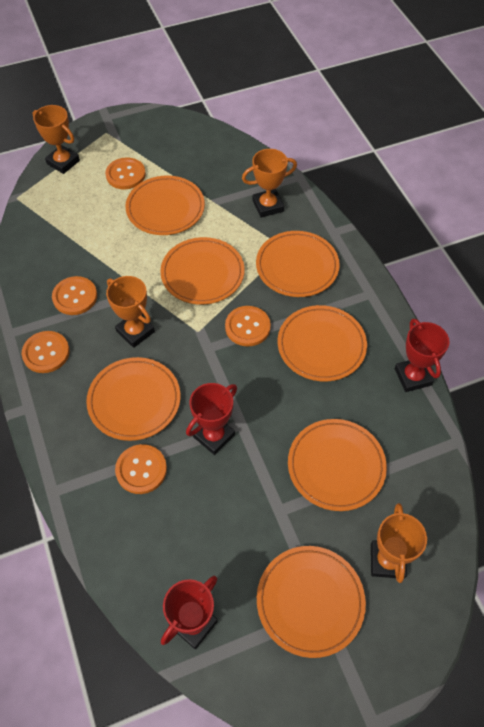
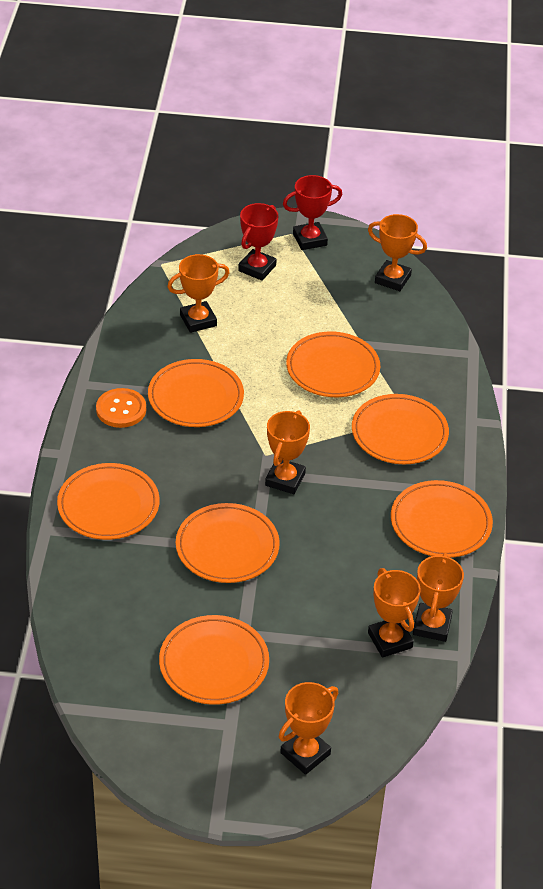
orange button: [21,331,70,373] [52,276,97,315] [105,158,146,189] [115,444,167,494] [225,306,271,346] = 5 -> [96,388,146,428] = 1
orange trophy: [33,105,80,174] [106,276,155,348] [242,149,297,218] [371,503,427,583] = 4 -> [167,254,230,333] [265,410,310,494] [279,682,338,775] [368,214,427,291] [368,568,421,658] [413,553,464,642] = 6
red trophy: [161,576,218,649] [186,383,237,455] [395,319,449,392] = 3 -> [238,203,278,281] [283,175,342,250] = 2

